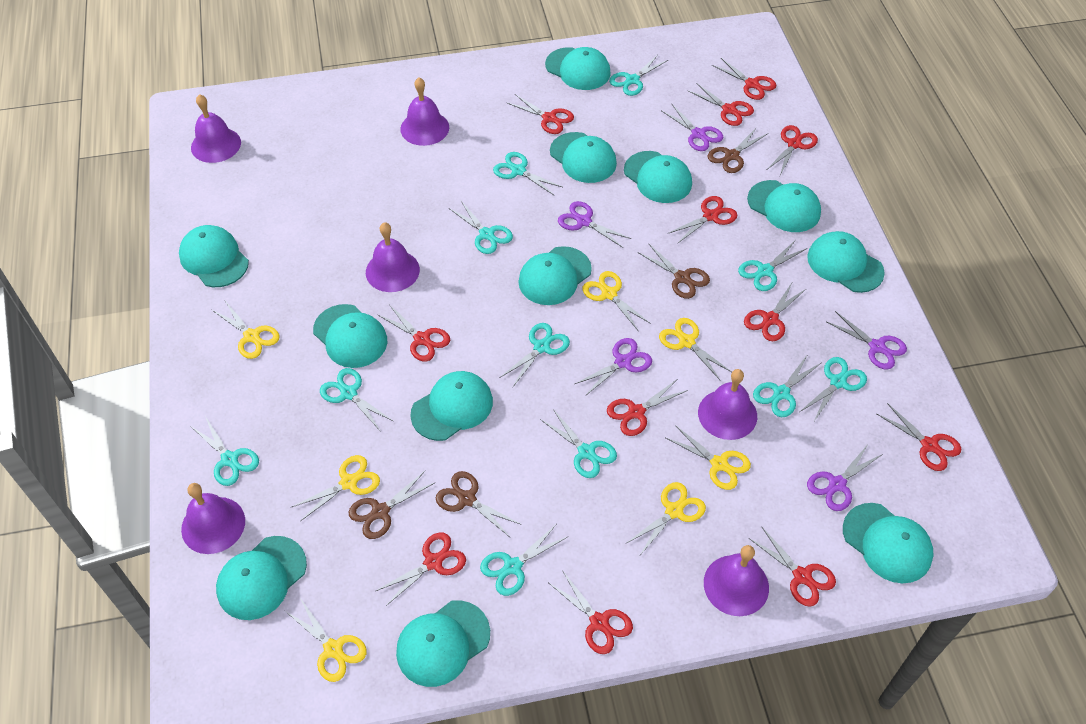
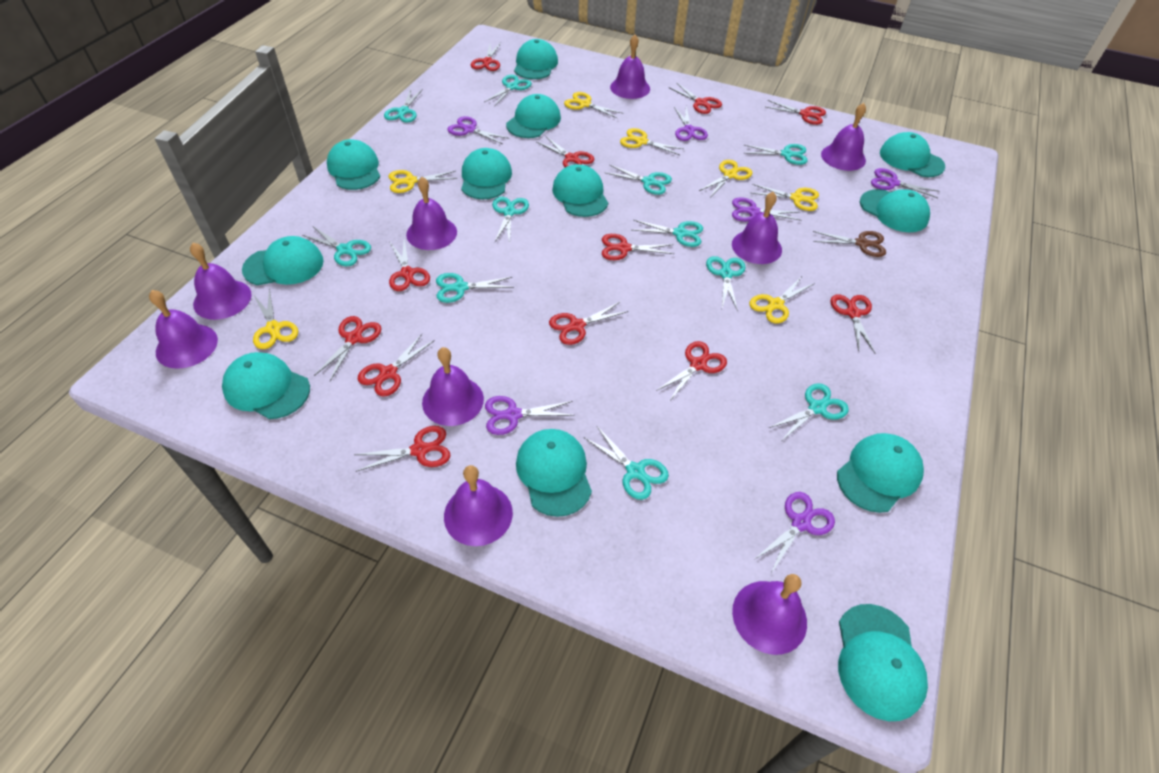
brown scissors: [348,471,436,539] [436,471,522,537] [638,243,710,299] [708,127,768,173] = 4 -> [813,231,886,257] = 1
purple bell: [181,483,245,554] [191,94,241,163] [366,222,420,292] [400,78,449,146] [698,369,757,440] [704,545,769,616] = 6 -> [149,290,218,369] [190,243,252,320] [406,177,457,250] [422,347,484,426] [444,465,513,546] [610,35,650,99] [732,192,782,264] [732,574,807,655] [821,103,866,171] = 9
purple scissors: [558,201,632,248] [575,338,652,396] [662,104,723,151] [807,443,883,511] [827,311,907,369] = 5 -> [447,116,509,144] [485,396,575,435] [674,107,708,141] [732,197,801,222] [755,492,835,573] [871,168,940,198] = 6

